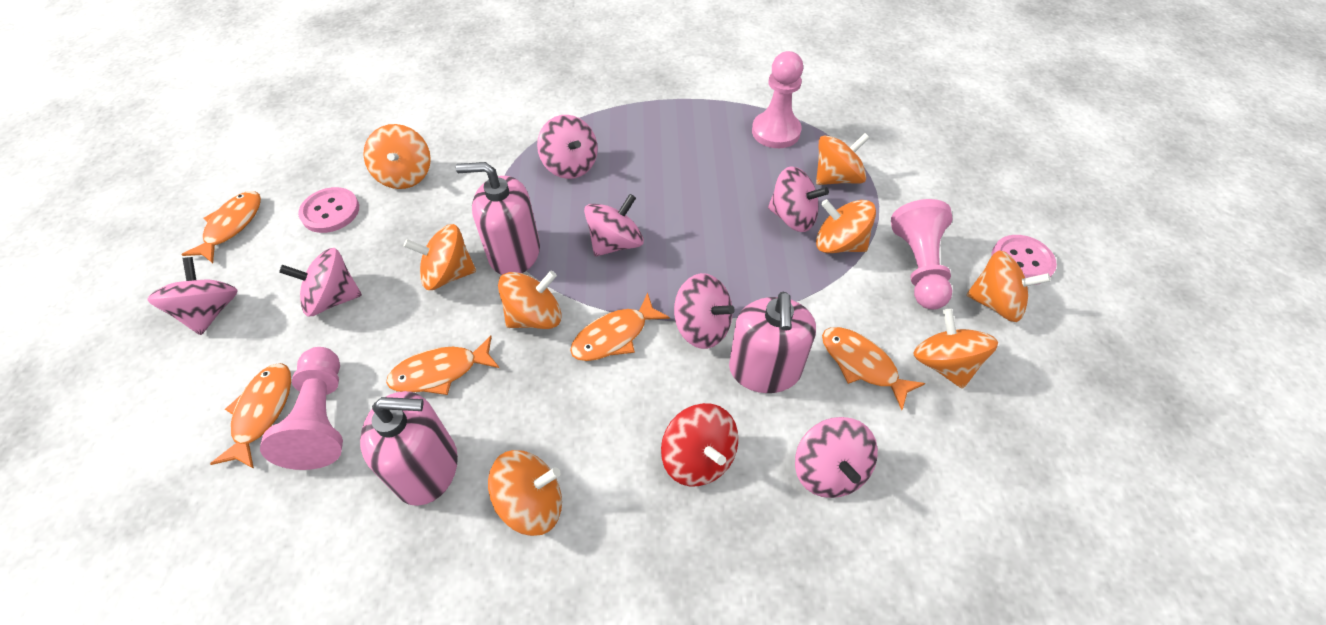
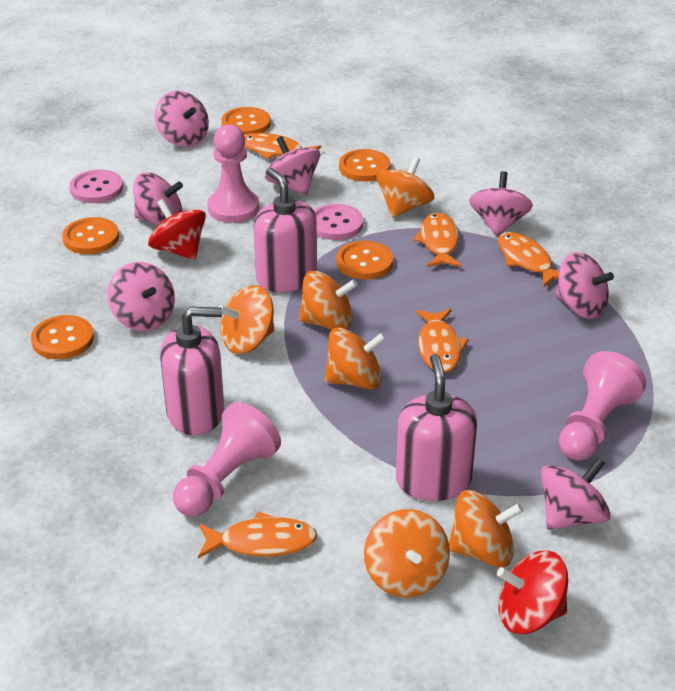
orange button: none = 0 -> [31,315,94,359] [62,217,119,254] [222,107,271,135] [336,241,393,279] [339,149,391,182] = 5
orange spinning top: [363,124,431,189] [404,224,476,290] [488,450,562,536] [498,271,562,329] [816,133,870,185] [816,199,876,253] [914,309,998,389] [967,250,1051,322] = 8 -> [218,285,274,354] [299,271,358,330] [325,327,386,389] [364,509,450,597] [377,157,434,218] [449,490,523,567] = 6
red spinning top: [661,403,738,486] = 1 -> [148,199,206,260] [497,551,568,634] = 2

